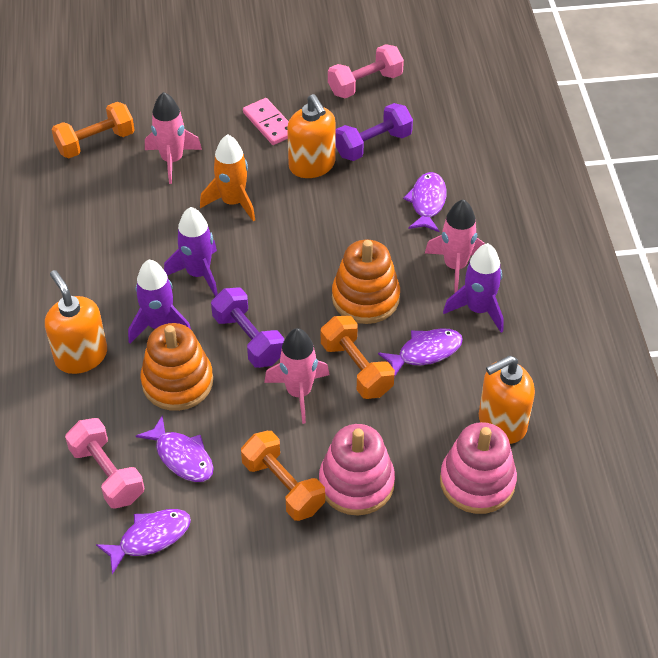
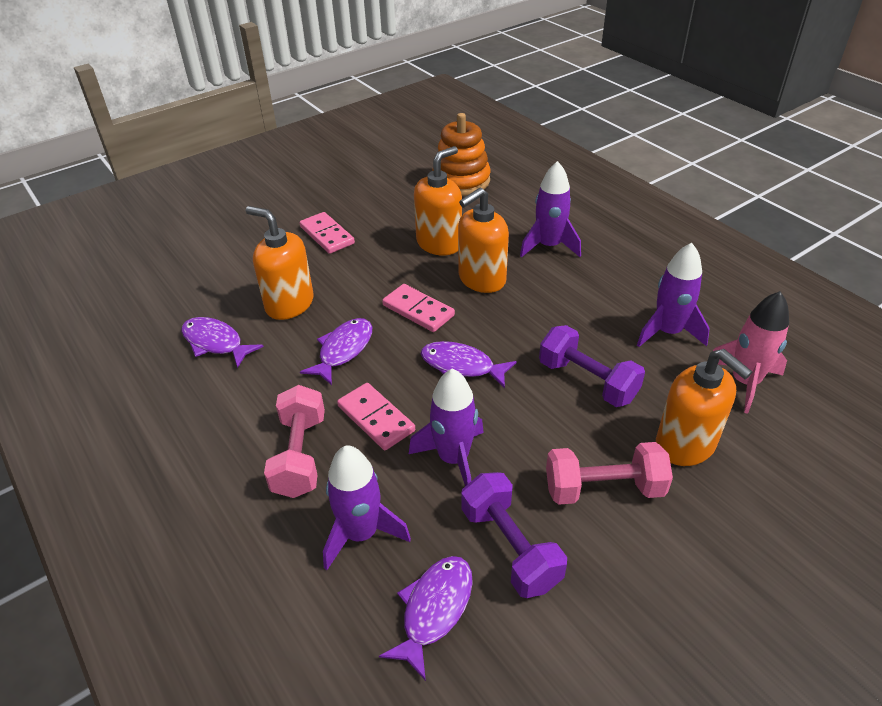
orange dumbbell: [52,102,135,158] [241,431,325,521] [321,316,395,399] = 3 -> none = 0
orange rocket: [200,134,255,221] = 1 -> none = 0
orange soap dispenser: [45,270,107,374] [287,94,336,178] [479,356,535,444] = 3 -> [246,206,313,320] [414,146,462,256] [458,188,509,293] [656,349,752,466] = 4
orange stacking toy: [140,323,213,411] [332,240,400,324] = 2 -> [432,113,490,196] = 1
pink domino: [243,98,289,145] = 1 -> [300,212,355,254] [337,383,415,450] [382,284,455,332] = 3
pink rocket: [145,92,202,184] [264,328,330,424] [425,199,485,293] = 3 -> [713,291,789,414] = 1
pink stacking toy: [319,424,395,515] [440,422,517,514] = 2 -> none = 0
purple rocket: [128,260,191,344] [164,207,218,297] [443,243,504,333] = 3 -> [323,445,411,570] [409,368,484,486] [520,161,581,258] [637,243,710,347] = 4

